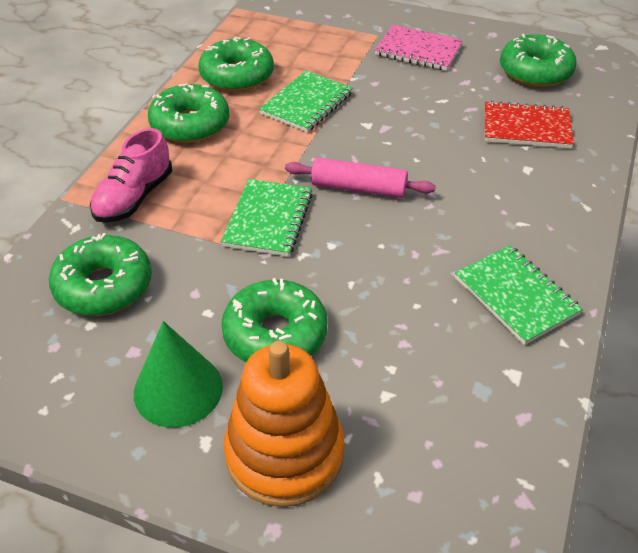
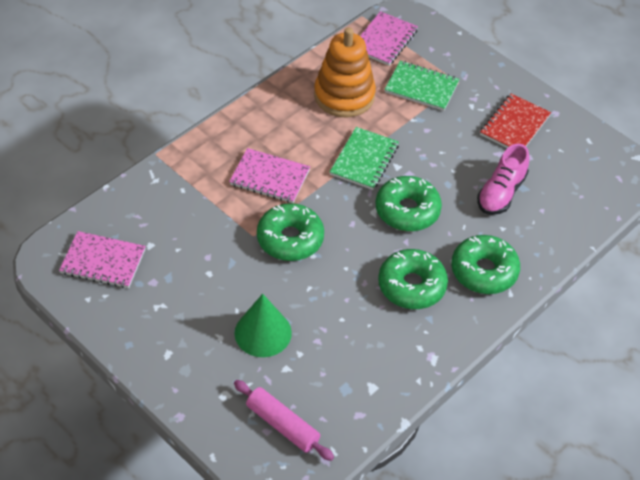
green donut: [49,233,152,316] [148,83,229,143] [198,37,274,92] [221,278,328,362] [500,34,577,87] = 5 -> [257,203,324,261] [376,176,442,231] [378,249,448,309] [451,235,520,294] = 4
green notebook: [221,179,313,257] [259,71,353,132] [455,245,583,345] = 3 -> [330,127,399,190] [384,61,459,111] = 2
pink notebook: [375,25,463,71] = 1 -> [59,231,146,288] [229,148,310,203] [360,11,418,66] = 3

